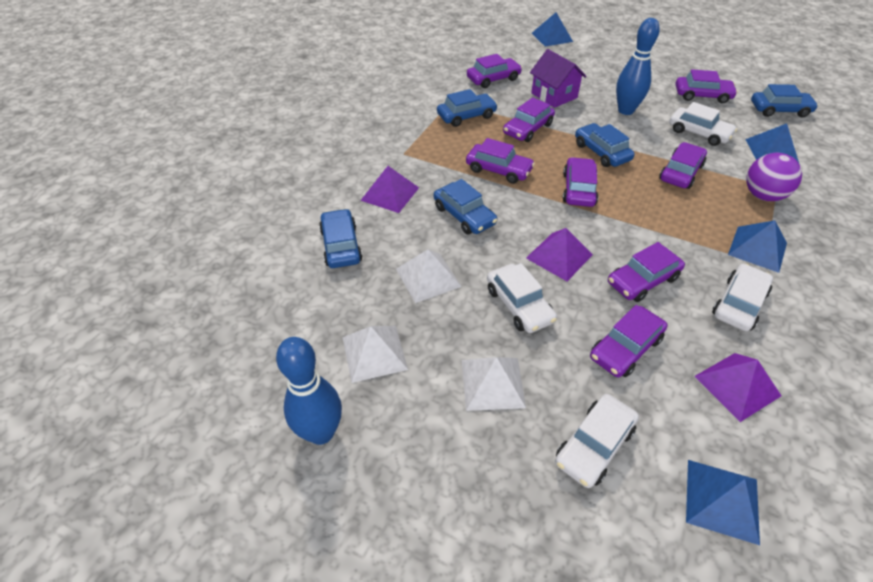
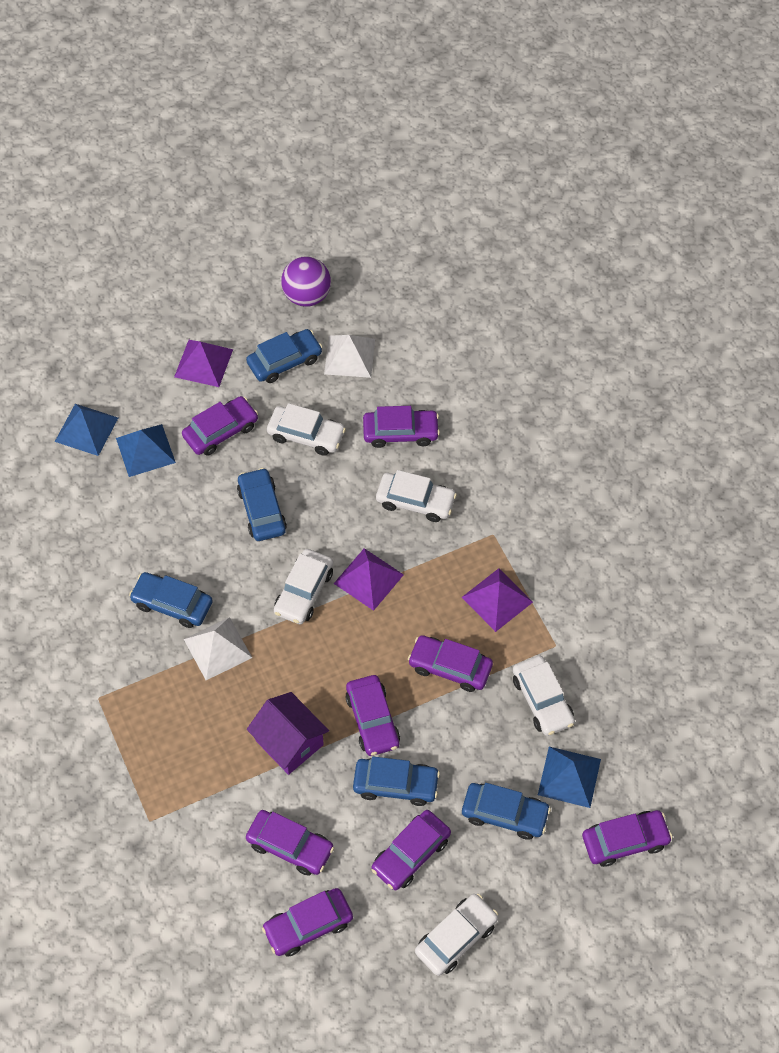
blue bowling pin: [276,337,342,445] [616,18,660,115] = 2 -> none = 0
blue pyramid: [532,12,573,47] [686,460,760,545] [728,220,787,273] [745,124,799,163] = 4 -> [55,404,118,456] [116,424,176,477] [538,747,601,808] = 3
white car: [487,263,557,333] [555,394,639,488] [669,102,737,146] [712,264,773,331] = 4 -> [267,403,346,456] [274,549,333,624] [376,470,457,522] [415,894,498,976] [513,656,575,736] = 5
white pyramid: [342,326,408,383] [396,249,462,303] [462,357,526,411] = 3 -> [184,617,252,680] [324,335,375,378] = 2

